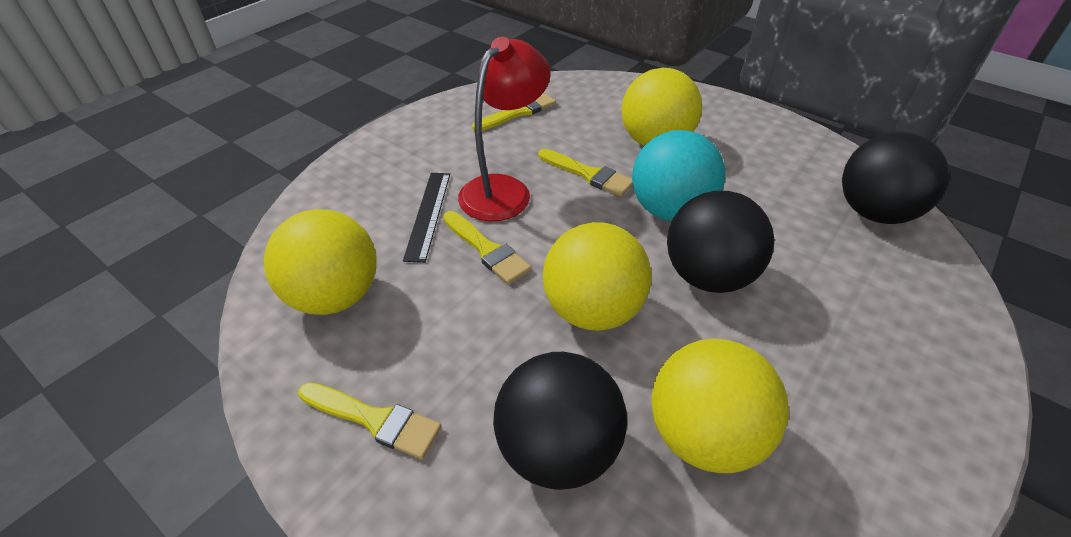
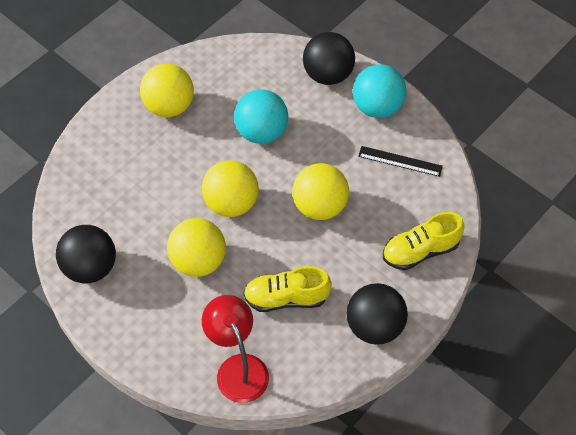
turquoise ball: [632,130,725,221] = 1 -> [234,89,288,144] [353,64,406,118] = 2
yellow brush: [298,382,441,459] [443,211,531,284] [472,92,556,131] [538,149,633,196] = 4 -> none = 0
yellow shoe: none = 0 -> [243,266,332,312] [383,212,464,270] = 2

